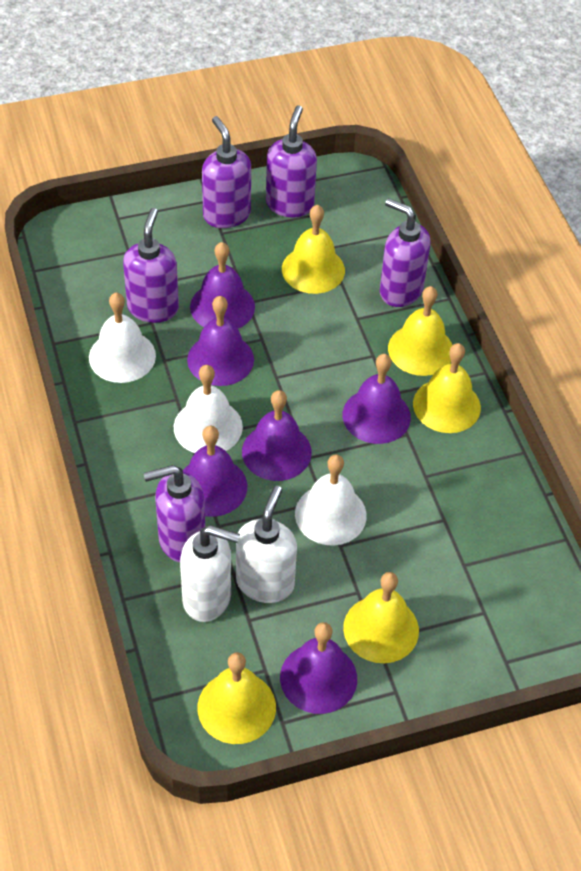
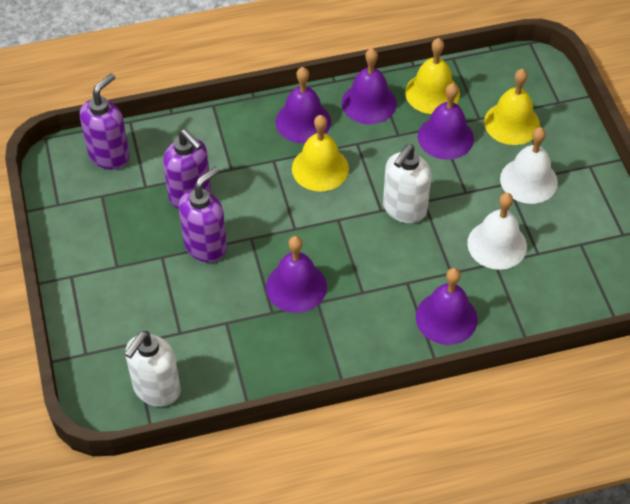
purple bell: [183,426,247,517] [187,296,254,386] [190,242,255,329] [242,390,312,481] [280,622,357,714] [343,354,411,444] = 6 -> [266,236,327,313] [276,67,331,143] [342,48,397,124] [416,268,478,345] [418,83,474,160] = 5
purple soap dispenser: [123,208,179,323] [143,465,205,562] [202,116,251,228] [266,105,317,217] [380,198,431,307] = 5 -> [80,73,130,170] [163,129,211,209] [179,166,227,262] = 3
white bell: [89,293,156,383] [174,365,243,453] [295,454,367,546] = 3 -> [467,193,527,270] [500,127,558,204] = 2
yellow bell: [197,652,276,744] [282,204,345,294] [343,572,419,663] [388,286,452,376] [413,343,481,433] = 5 -> [292,115,349,191] [405,38,460,114] [484,69,540,145] = 3

